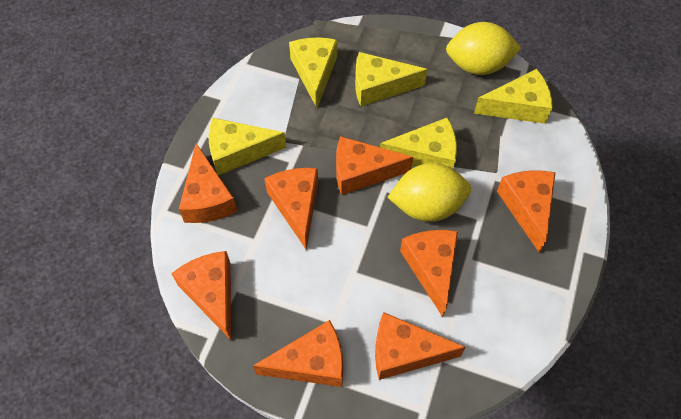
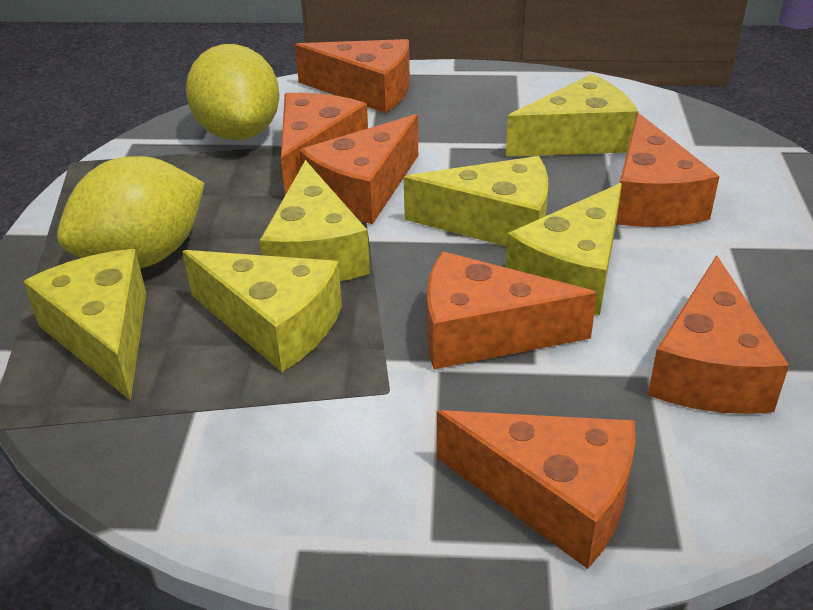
orange cheese: [171,251,231,340] [179,143,238,223] [253,320,343,387] [264,168,318,250] [336,136,413,195] [375,312,466,380] [400,230,458,317] [497,170,556,253] = 8 -> [281,93,368,195] [295,39,410,113] [299,114,418,224] [427,252,597,369] [437,410,636,569] [616,113,720,227] [648,255,789,414] = 7
yellow cheese: [209,118,286,175] [289,38,337,108] [355,52,427,106] [380,117,457,169] [474,69,553,124] = 5 -> [23,249,146,401] [182,250,342,372] [260,160,370,281] [404,156,548,247] [506,74,638,157] [506,183,622,315] = 6

